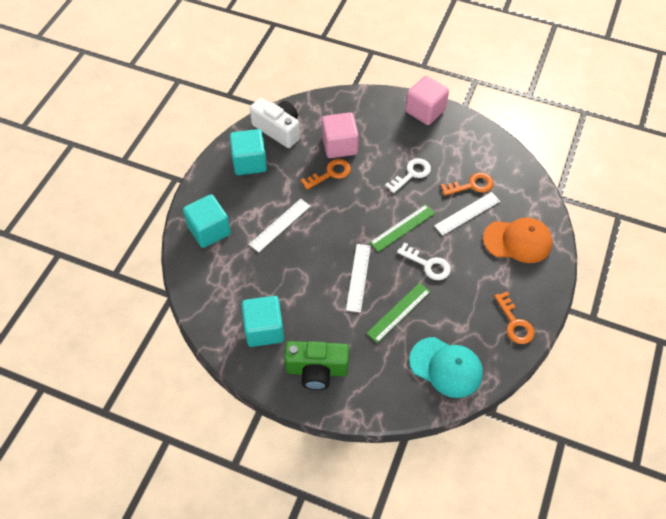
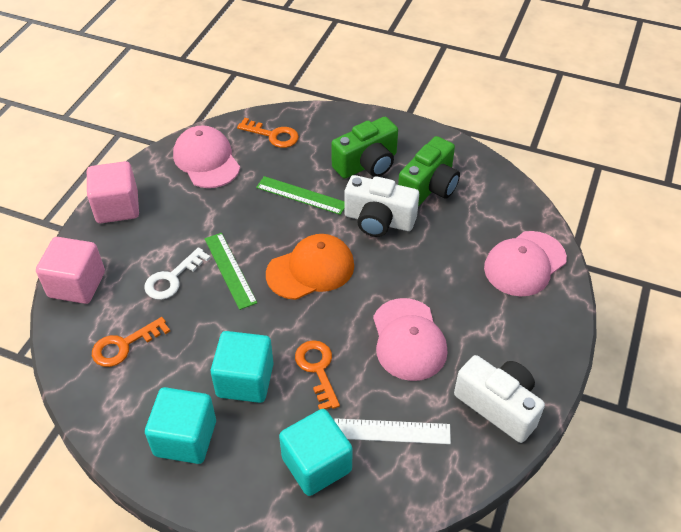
green camera: [284,341,349,390] = 1 -> [331,117,398,179] [398,136,460,207] = 2
pink cap: none = 0 -> [173,125,240,188] [373,298,448,381] [484,231,567,296] = 3
turquoise cap: [409,337,483,398] = 1 -> none = 0
white camera: [250,98,300,148] = 1 -> [344,175,419,237] [454,355,545,443] = 2
white key: [385,158,431,193] [397,242,451,280] = 2 -> [144,247,211,300] = 1
white ruler: [249,199,311,252] [346,244,371,313] [434,192,500,235] = 3 -> [334,418,451,444] = 1

